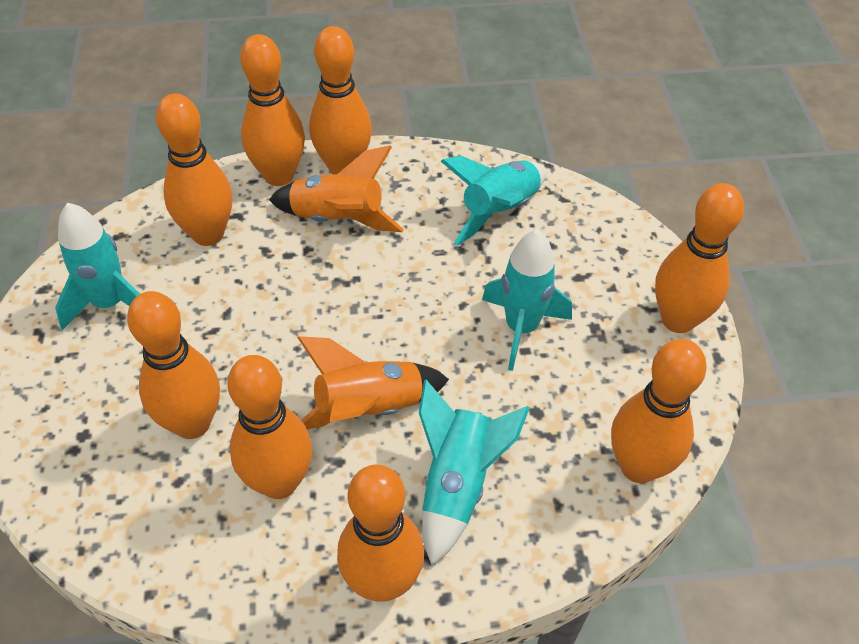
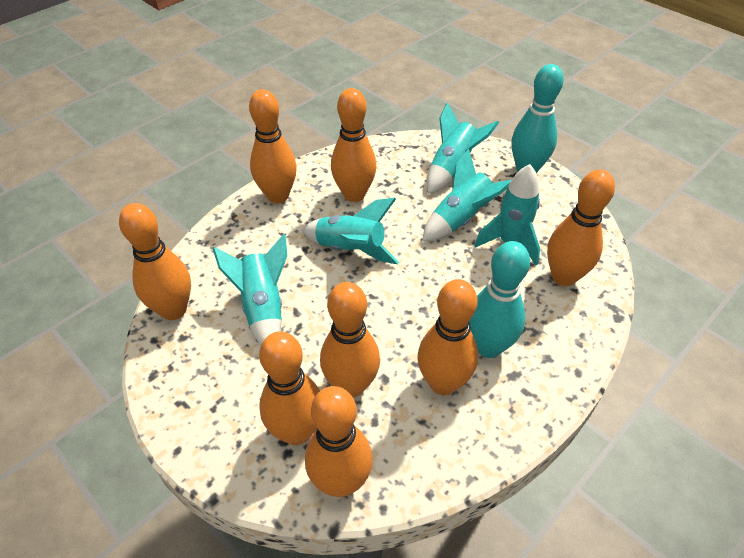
orange rocket: [269,145,404,232] [297,336,449,430] = 2 -> none = 0
turquoise bowling pin: none = 0 -> [469,241,530,358] [512,64,564,173] = 2
turquoise rocket: [55,203,140,330] [419,380,530,565] [441,156,546,246] [482,229,572,371] = 4 -> [213,234,287,345] [301,198,399,264] [422,149,512,241] [427,102,499,194] [474,164,540,265] = 5

